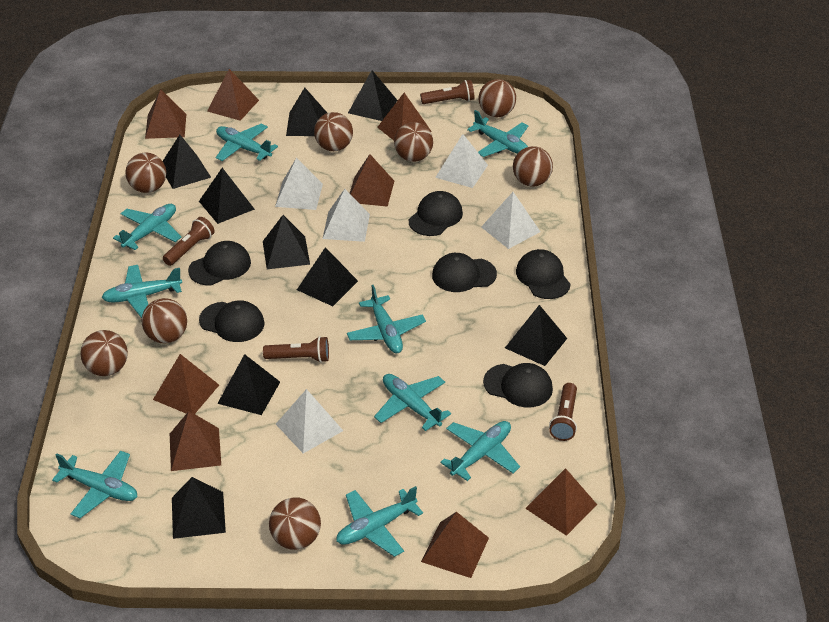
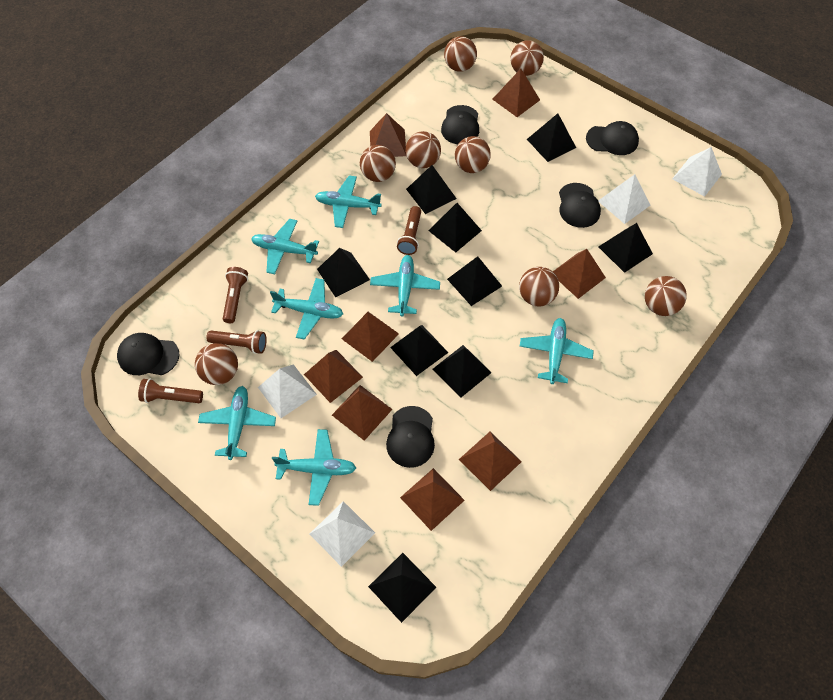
black cap: [188,241,251,285] [199,300,265,342] [409,191,463,236] [432,253,497,292] [483,363,553,407] [516,249,571,299] = 6 -> [117,333,180,375] [386,406,435,468] [441,105,479,144] [559,183,601,228] [586,121,639,155] = 5
turquoise plane: [52,451,138,518] [102,265,182,318] [113,204,182,250] [216,123,278,161] [336,486,423,557] [347,285,426,353] [374,374,451,431] [440,421,520,481] [467,110,528,157] = 9 -> [198,386,276,460] [251,219,319,274] [270,278,343,340] [272,429,356,506] [315,176,382,228] [370,255,440,317] [520,318,594,384] = 7
white pyramid: [275,157,323,210] [276,389,343,453] [323,189,370,242] [435,134,488,188] [481,192,540,249] = 5 -> [258,364,317,418] [310,501,375,567] [598,174,650,224] [672,147,722,197] = 4

